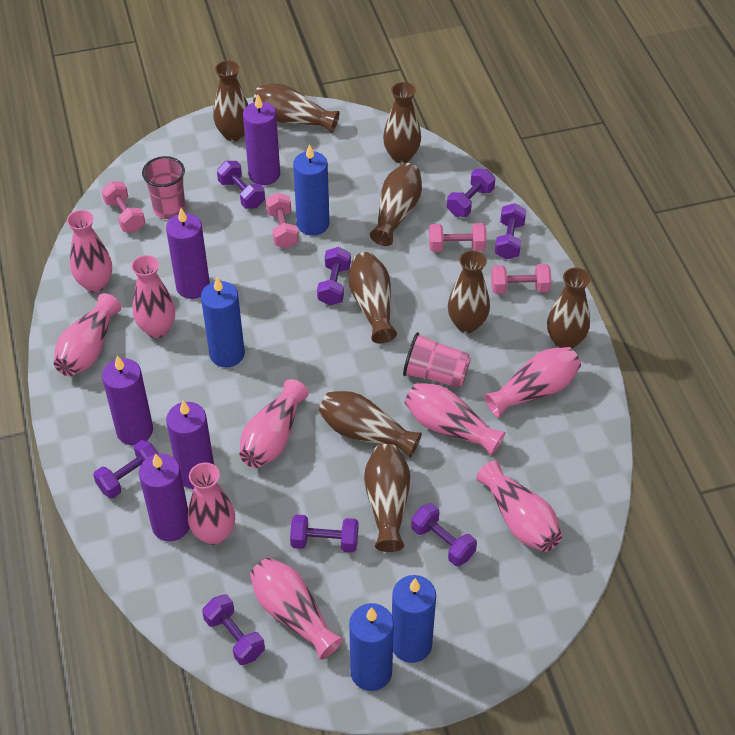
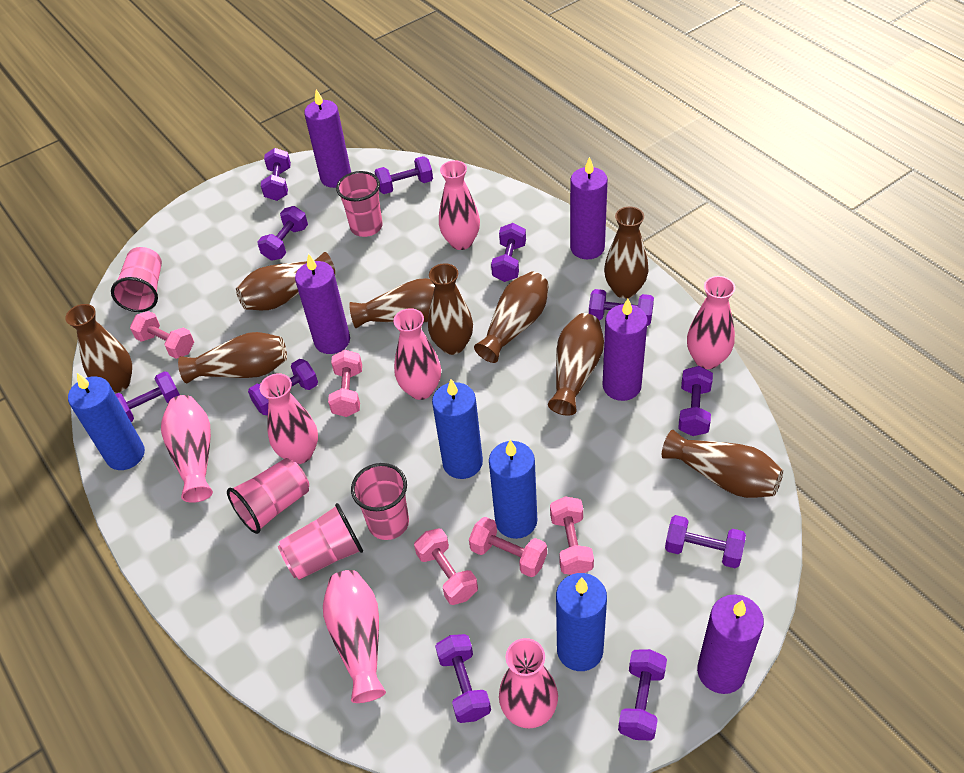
pink cup: [142,156,185,219] [403,332,471,388] = 2 -> [111,247,162,312] [227,458,309,534] [278,503,363,580] [336,171,383,237] [351,463,409,540] = 5
pink dumbbell: [101,181,145,232] [266,193,299,248] [429,223,487,252] [491,264,551,294] = 4 -> [130,311,194,359] [328,350,362,417] [414,529,478,605] [469,517,547,577] [550,496,594,575] = 5
pink vase: [54,293,121,376] [67,210,112,293] [131,255,175,338] [188,463,235,545] [239,379,308,468] [250,558,343,660] [405,383,505,456] [476,461,562,552] [484,347,581,418] = 9 -> [161,395,213,503] [260,373,318,464] [323,570,386,703] [393,308,441,400] [439,160,480,250] [499,638,558,729] [687,276,735,369] = 7
purple dumbbell: [93,440,159,498] [202,594,265,665] [217,161,265,209] [290,514,358,553] [317,247,351,306] [411,503,477,566] [447,169,495,217] [495,203,526,260] = 8 -> [115,371,180,422] [248,359,318,415] [257,206,308,261] [261,148,291,201] [374,156,433,194] [435,634,491,723] [491,223,526,282] [589,289,654,326] [618,649,667,741] [665,515,746,568] [678,366,713,436] = 11

